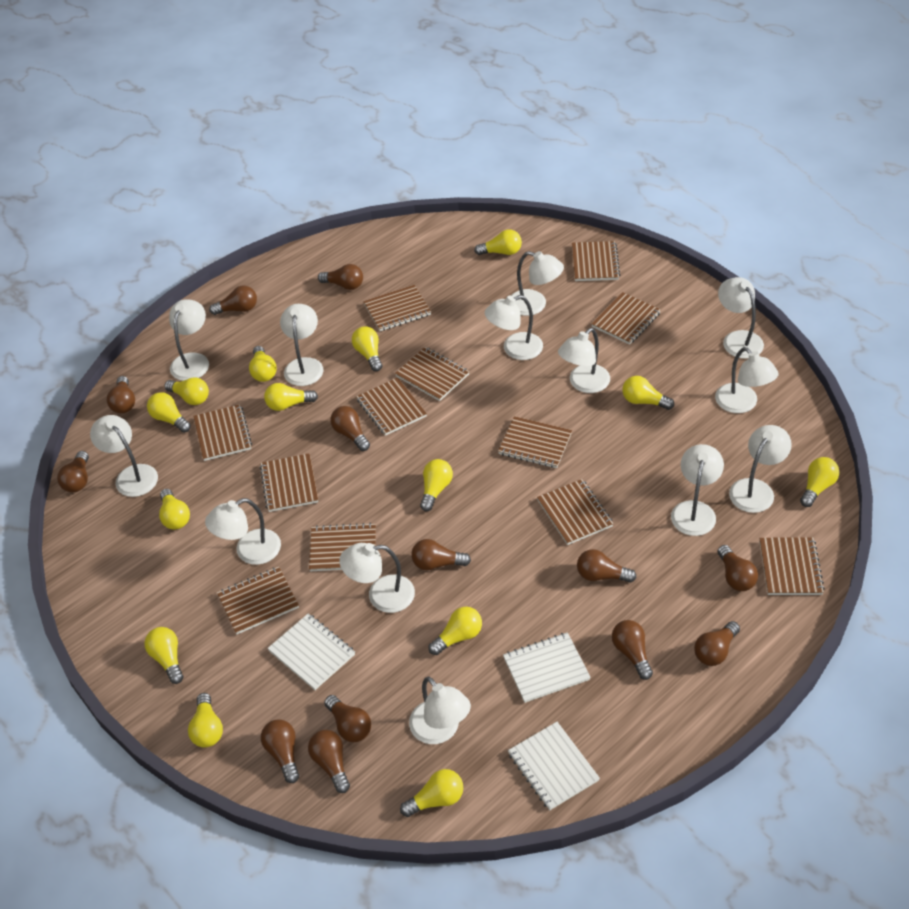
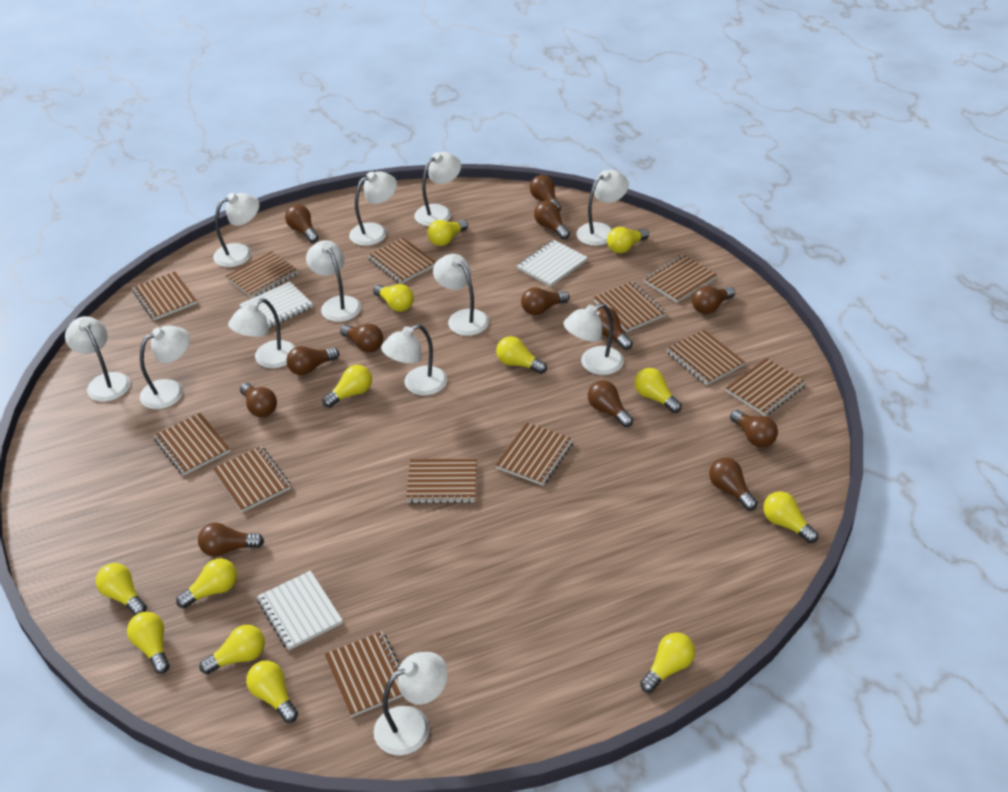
white lamp: [90,415,158,497] [169,300,209,381] [205,498,281,565] [280,304,323,386] [339,543,415,613] [409,677,471,744] [485,295,543,360] [511,251,564,316] [558,328,610,393] [671,444,724,536] [715,347,779,413] [718,277,764,359] [729,425,792,513] = 13 -> [65,316,130,402] [140,325,189,409] [213,193,260,267] [228,299,295,368] [306,240,361,322] [349,171,397,246] [374,652,448,756] [381,324,447,396] [414,152,461,226] [433,254,489,336] [564,304,624,375] [576,170,629,246] = 12
yellow light bulb: [144,627,183,684] [147,392,191,433] [159,489,190,529] [164,377,209,405] [188,693,223,747] [249,346,277,382] [264,383,318,411] [352,326,382,371] [400,769,463,817] [420,459,453,511] [429,607,482,655] [474,229,522,255] [622,376,674,410] [800,457,839,507] = 14 -> [96,563,147,615] [127,612,170,674] [176,558,237,608] [199,625,265,674] [246,661,298,723] [323,365,372,408] [373,284,414,312] [427,220,468,246] [496,336,547,374] [607,227,649,253] [634,368,682,413] [640,632,695,693] [763,491,818,543] = 13

